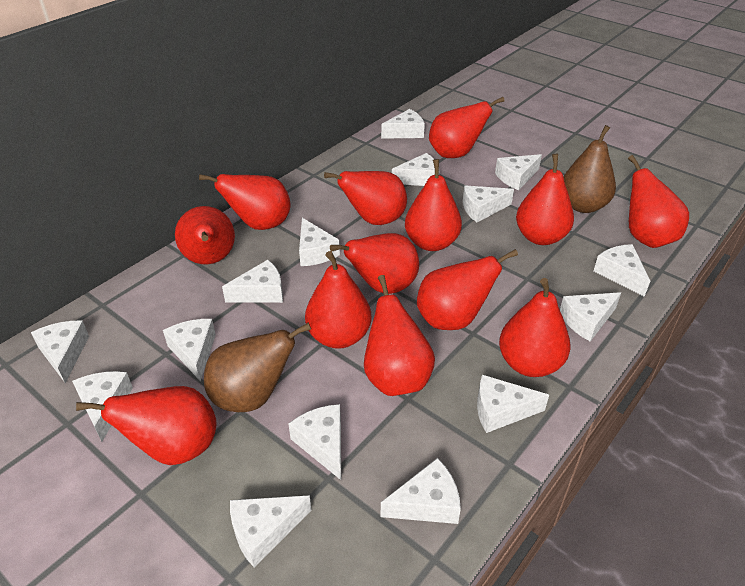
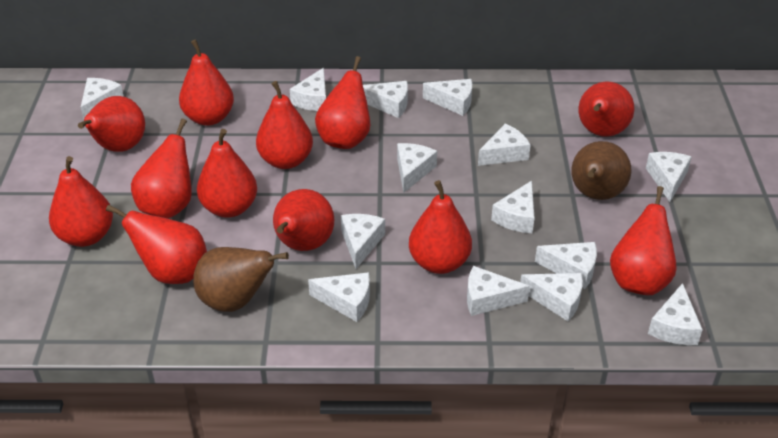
red pear: [76,386,216,465] [175,206,235,264] [199,174,291,230] [305,251,371,349] [324,171,407,225] [330,233,419,294] [364,275,435,396] [405,159,462,251] [417,249,518,330] [429,97,505,158] [499,278,570,377] [516,154,574,245] [628,155,689,248] = 13 -> [49,156,113,247] [78,96,145,152] [106,204,207,284] [131,119,192,219] [179,39,234,126] [197,129,257,218] [256,81,313,169] [273,189,334,251] [315,56,370,149] [409,180,472,274] [578,82,634,137] [610,186,677,295] = 12
white cheese: [31,321,89,384] [72,371,133,442] [163,319,216,382] [222,260,283,303] [230,495,311,568] [288,404,341,480] [299,218,340,266] [381,109,425,139] [381,458,461,524] [392,153,435,186] [463,185,514,222] [477,375,549,433] [495,154,542,190] [560,292,621,341] [594,244,650,297] = 15 -> [81,78,124,119] [290,68,326,111] [308,272,370,322] [341,214,385,269] [363,81,408,118] [397,143,437,193] [423,79,472,116] [467,266,530,316] [478,124,531,166] [491,181,534,233] [520,273,583,321] [535,242,597,289] [646,152,692,202] [648,283,703,345] = 14

